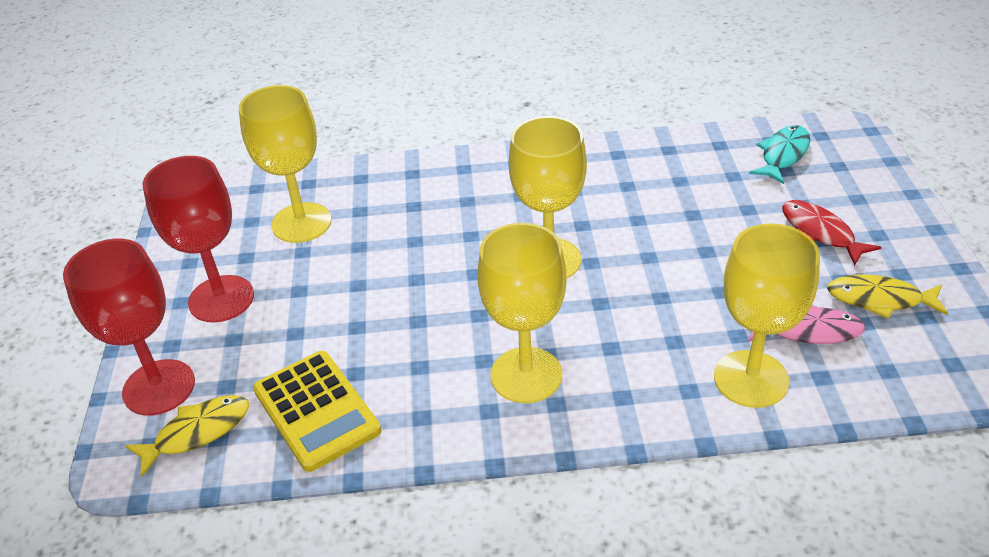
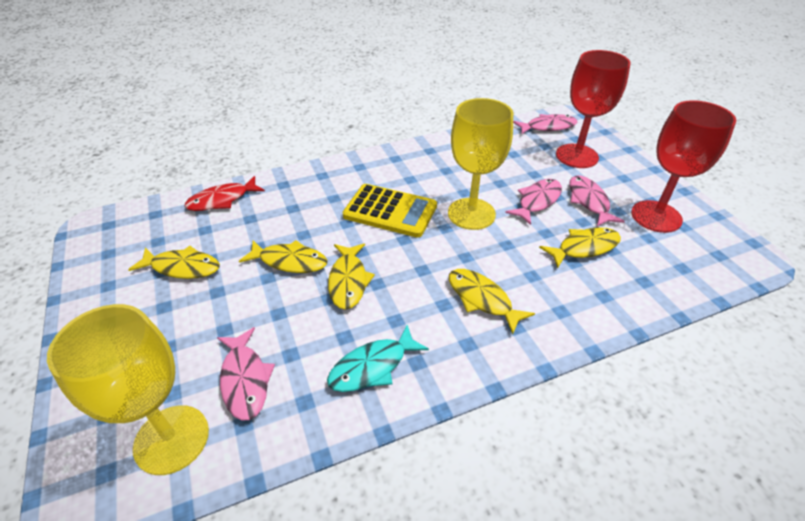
pink fish: [748,305,865,344] = 1 -> [217,327,275,421] [505,179,562,225] [513,114,577,134] [569,175,625,226] = 4
yellow fish: [125,395,249,477] [827,274,948,319] = 2 -> [128,246,220,279] [239,240,327,273] [328,243,375,310] [449,269,535,334] [539,227,621,268] = 5
yellow goblet: [239,85,332,243] [477,223,566,403] [509,116,587,279] [714,223,820,408] = 4 -> [47,304,209,475] [448,98,513,230] = 2

